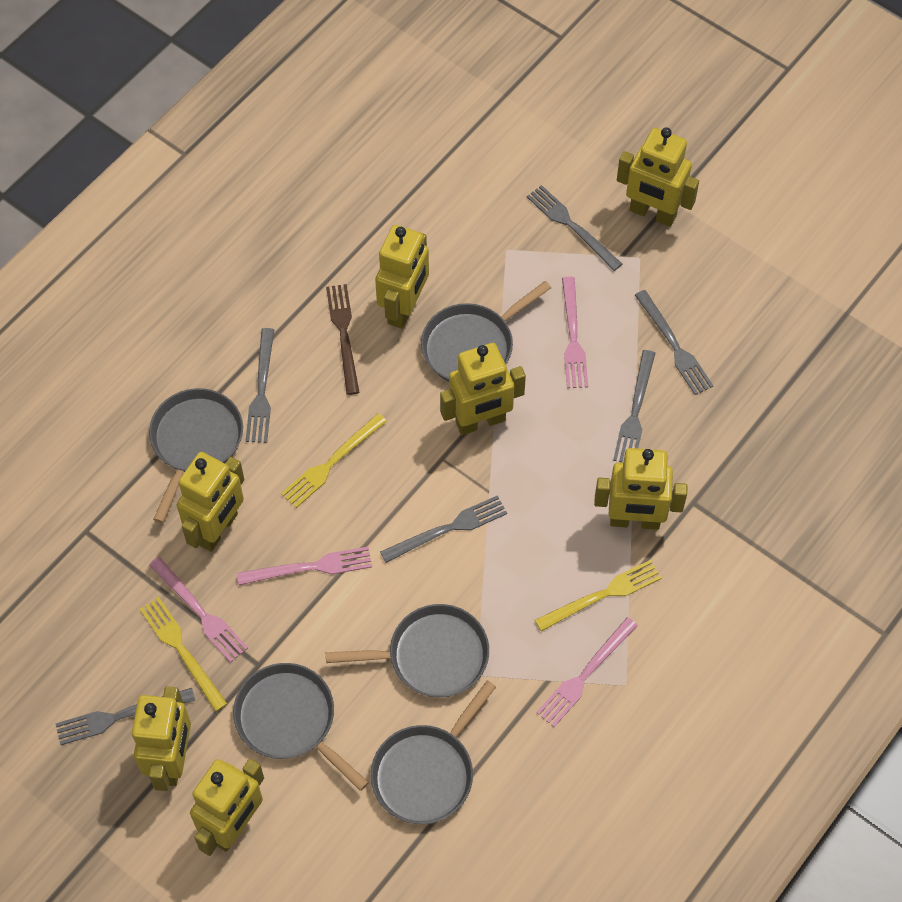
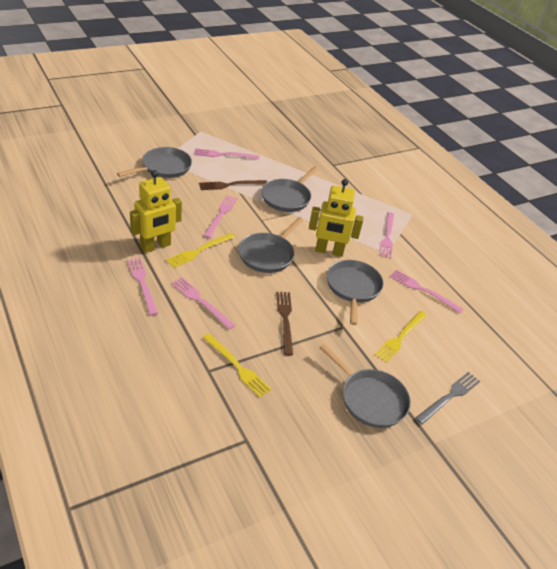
brown fork: [326,284,360,395] = 1 -> [199,180,267,190] [276,292,293,356] = 2
grey fork: [55,688,195,745] [246,328,274,443] [380,495,507,563] [527,185,622,271] [613,350,655,462] [635,290,713,395] = 6 -> [415,372,480,425] = 1
pink fork: [149,557,248,663] [237,547,372,586] [536,617,638,727] [562,276,588,388] = 4 -> [127,257,158,316] [171,277,235,330] [194,148,259,160] [204,195,238,238] [379,212,394,259] [390,270,463,313] = 6
yellow robot: [132,686,191,791] [177,452,244,552] [190,758,264,856] [375,225,429,329] [440,343,526,435] [594,448,687,530] [617,127,699,227] = 7 -> [130,170,182,253] [309,179,364,257] = 2

